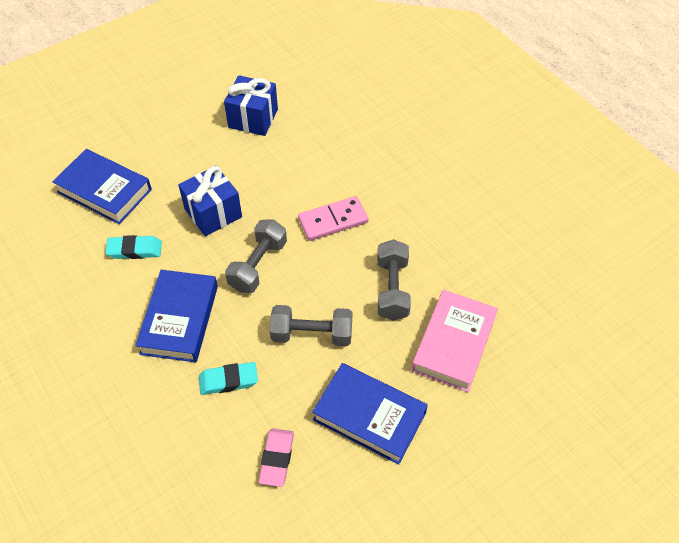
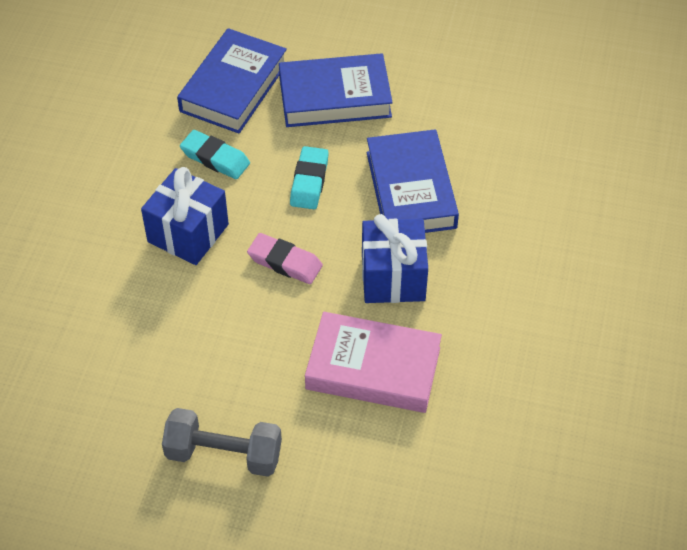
grey dumbbell: [225,220,287,293] [270,305,352,346] [377,240,411,321] = 3 -> [162,408,282,477] = 1
pink domino: [298,196,369,241] = 1 -> none = 0

